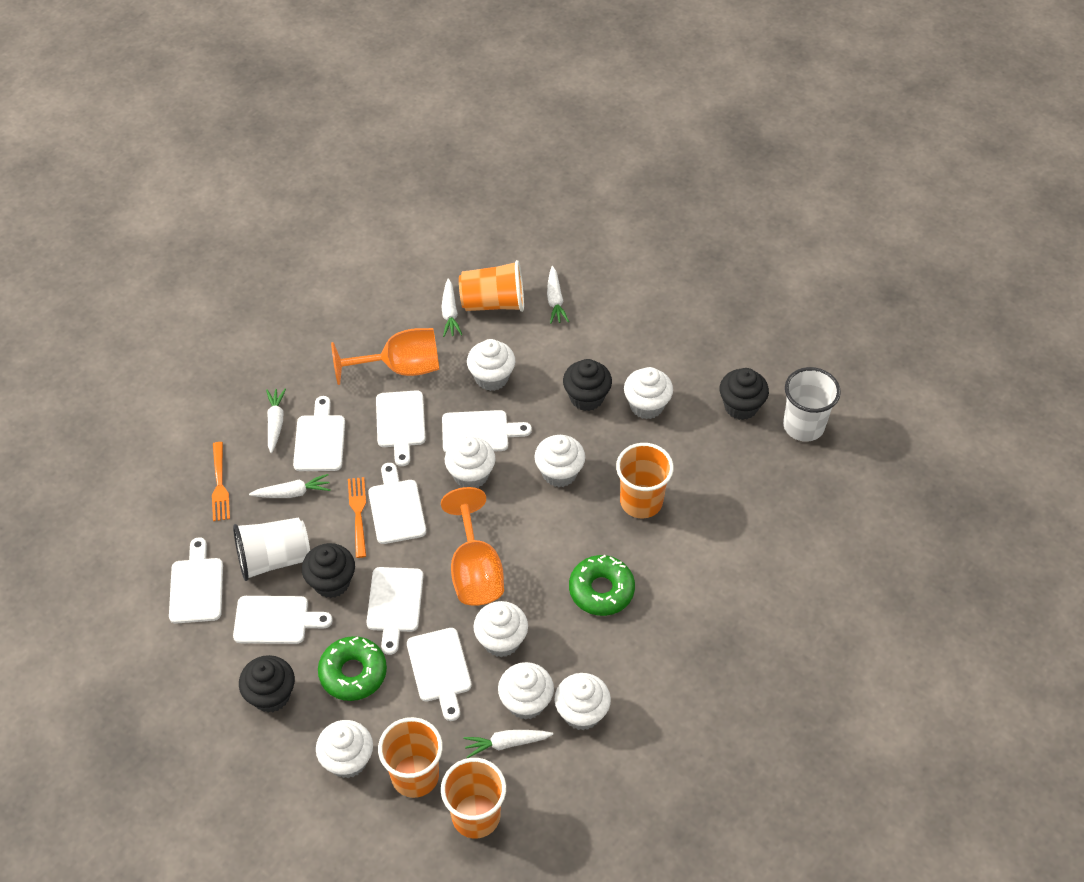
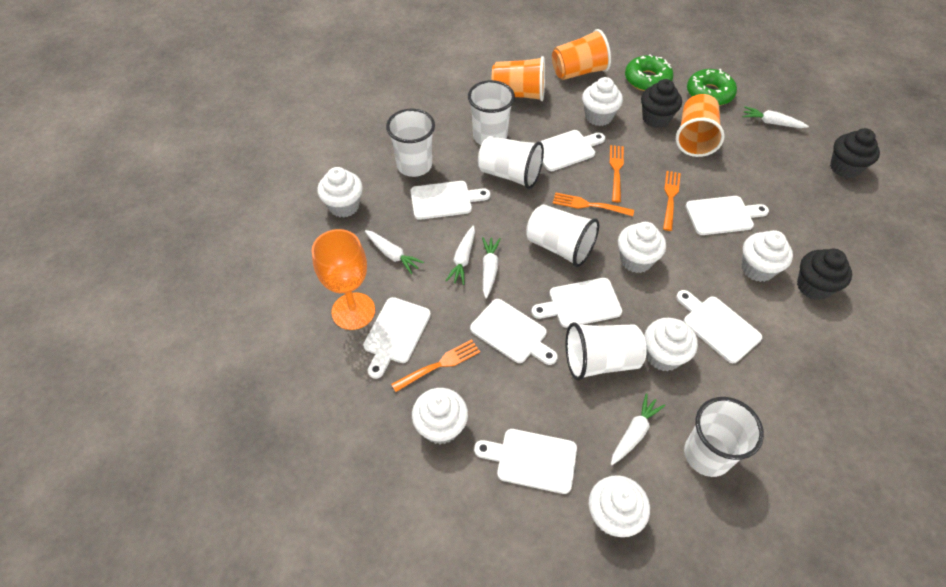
black cupcake: [239,655,295,713] [302,543,355,598] [563,359,612,411] [720,368,769,420] = 4 -> [641,79,682,128] [797,249,852,300] [830,128,880,178] = 3
orange cup: [378,717,443,798] [441,758,506,838] [459,260,524,312] [616,443,674,518] = 4 -> [492,56,545,101] [552,29,611,80] [676,94,725,157] = 3
orange fork: [212,442,230,521] [348,477,366,558] = 2 -> [391,339,480,392] [553,193,634,216] [610,145,624,202] [663,171,681,231] = 4
orange goblet: [331,328,439,385] [441,487,504,606] = 2 -> [312,229,375,330] = 1
white cup: [233,518,310,581] [783,367,841,442] = 2 -> [386,109,435,177] [468,80,515,145] [478,136,544,189] [526,204,599,267] [565,322,647,381] [684,397,764,477] = 6
white cupcake: [316,720,373,778] [445,437,495,488] [467,339,515,391] [473,601,528,657] [498,662,554,720] [534,435,585,487] [554,673,611,730] [624,367,673,419] = 8 -> [317,167,363,218] [412,388,468,445] [582,77,623,126] [589,475,650,537] [618,222,666,273] [644,318,698,371] [742,230,793,282] = 7

